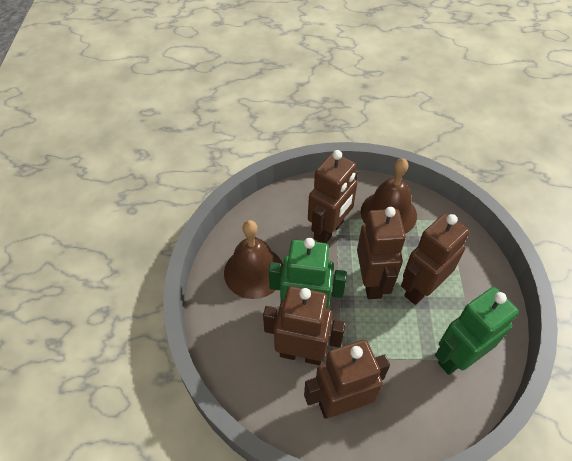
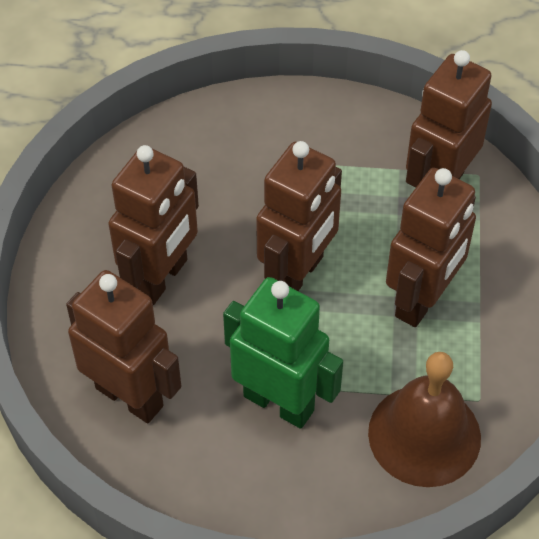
brown bell: [224,220,283,299] [361,158,417,234] = 2 -> [368,352,481,487] = 1
green robot: [269,238,347,309] [435,287,519,375] = 2 -> [223,277,343,429] = 1

